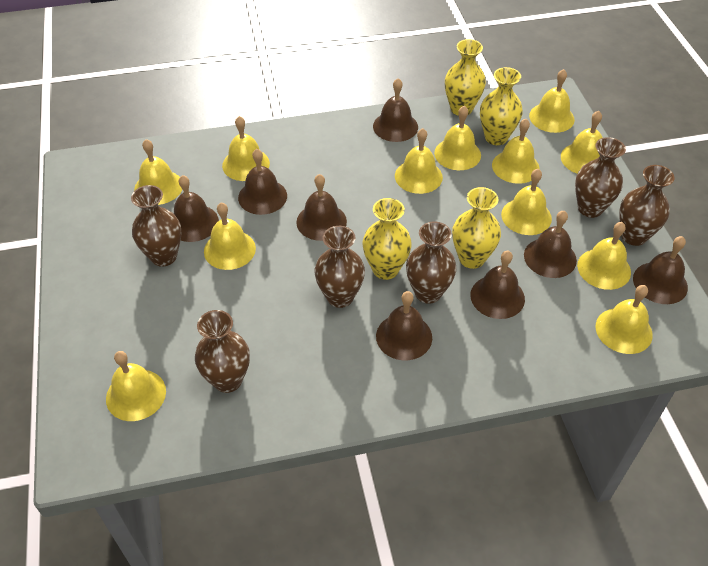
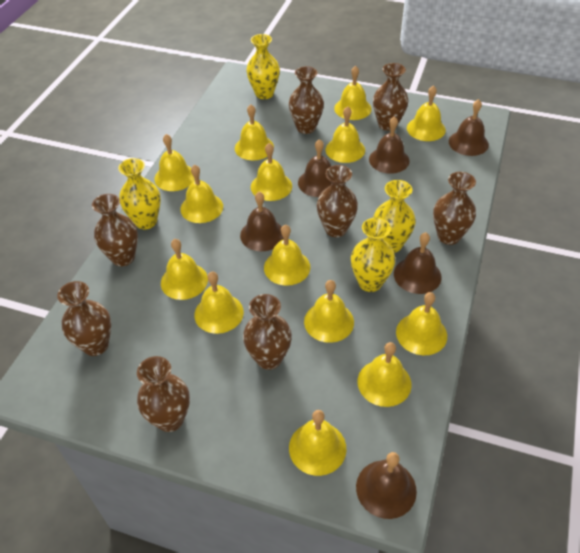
brown bell: [174,175,219,242] [238,149,287,215] [296,174,347,241] [373,78,418,142] [376,291,432,360] [470,251,525,319] [524,211,577,278] [633,236,688,304] = 8 -> [240,192,284,251] [298,139,332,197] [356,452,417,519] [369,116,410,174] [394,232,442,294] [449,99,489,156] = 6
brown vase: [131,185,182,267] [195,310,250,393] [315,226,365,308] [406,221,457,304] [575,137,626,218] [619,165,675,246] = 6 -> [57,281,111,356] [92,194,138,266] [137,356,190,432] [243,294,292,370] [288,66,324,134] [317,165,358,237] [373,63,408,131] [433,172,476,245] = 8
yellow bell: [106,351,166,421] [134,139,182,205] [204,202,256,270] [222,116,270,181] [395,128,443,194] [434,106,481,170] [492,119,540,184] [501,169,552,235] [529,69,575,133] [561,111,603,173] [577,222,631,290] [595,285,653,354] = 12 -> [154,134,195,191] [161,239,208,300] [180,164,223,223] [194,271,244,334] [235,104,274,160] [251,143,292,201] [264,224,310,286] [289,410,347,476] [304,280,354,343] [326,106,365,163] [334,66,372,120] [357,342,411,407] [396,292,447,355] [407,85,446,141] = 14

